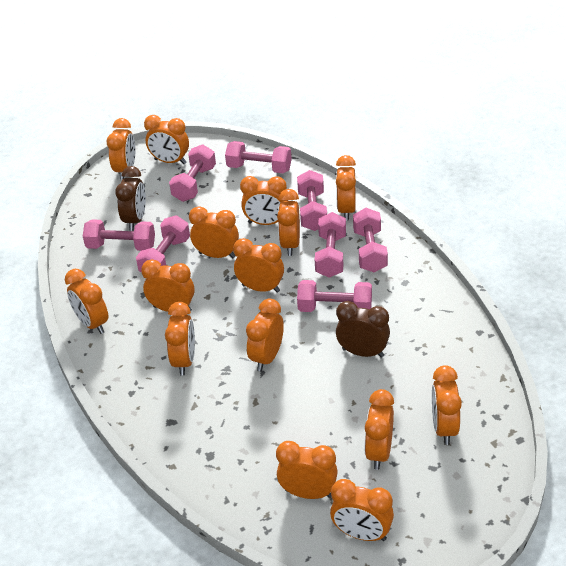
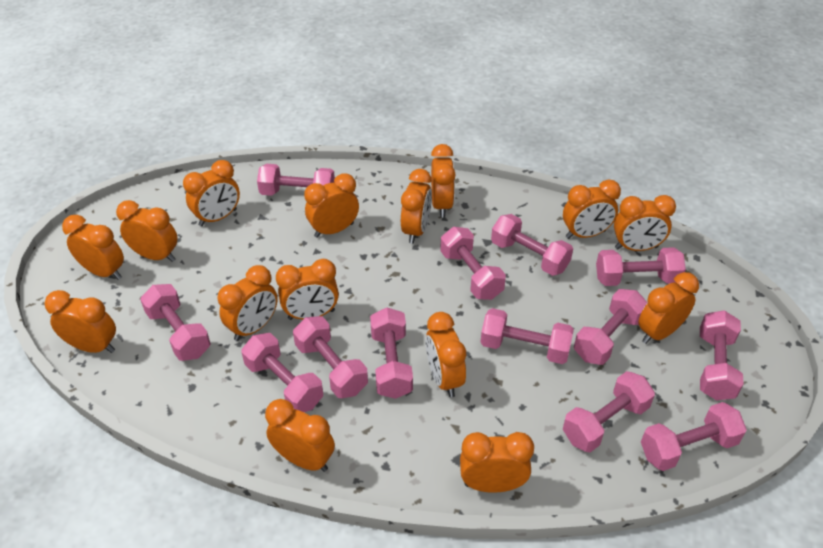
brown clock: [115,166,146,231] [336,301,390,357] = 2 -> none = 0
pink dumbbell: [83,219,155,251] [136,215,190,273] [169,144,216,202] [225,141,292,173] [297,170,327,231] [297,280,372,312] [315,212,346,277] [353,208,388,272] = 8 -> [140,284,211,361] [241,333,323,412] [257,163,335,196] [293,316,368,398] [370,308,413,399] [440,227,506,300] [480,308,574,364] [491,214,573,276] [563,371,655,452] [574,289,648,365] [596,247,686,286] [641,402,747,471] [700,310,743,400] = 13

